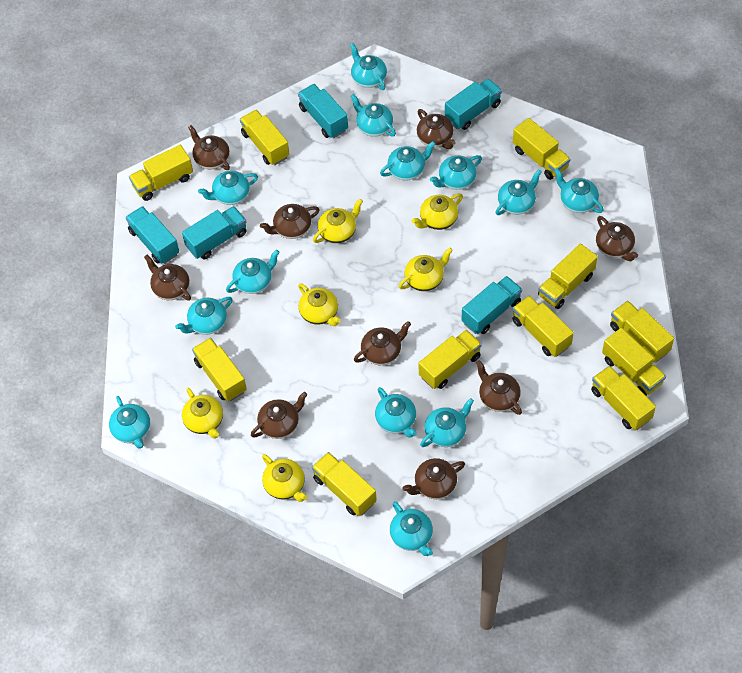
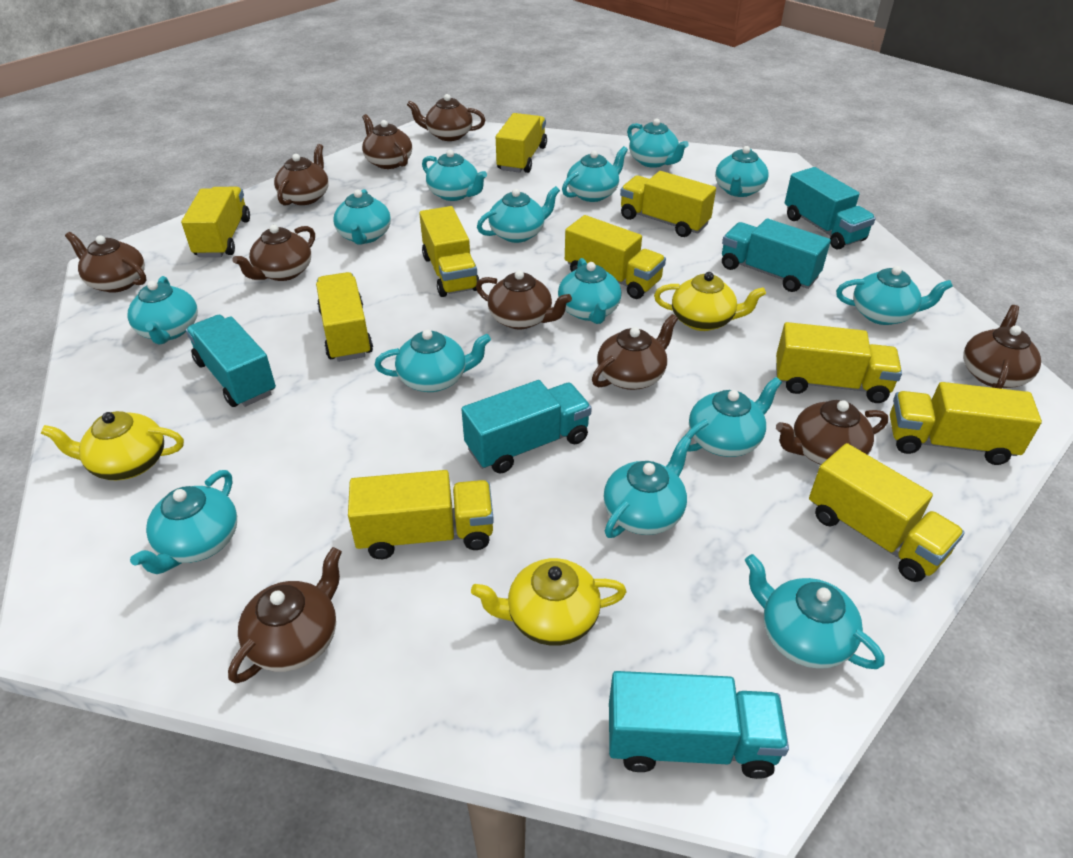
brown teapot: [144,255,191,301] [188,125,230,170] [251,392,307,439] [260,204,320,239] [354,321,411,365] [402,458,465,499] [417,109,456,149] [476,360,522,415] [596,216,638,261] = 9 -> [65,232,146,293] [228,547,342,684] [233,225,315,281] [274,144,329,206] [362,114,412,169] [407,94,485,141] [476,270,572,329] [592,314,678,390] [776,400,888,465] [963,305,1041,389] = 10
turquoise teapot: [109,396,150,449] [175,297,233,335] [198,171,258,205] [226,250,280,294] [350,43,387,90] [351,94,396,137] [375,387,417,438] [380,141,435,181] [390,501,433,556] [420,398,474,447] [430,155,482,190] [495,169,542,215] [554,168,603,213] = 13 -> [128,276,198,345] [130,470,237,574] [333,189,391,245] [375,330,491,392] [422,150,487,201] [477,186,560,243] [558,258,622,324] [562,146,628,202] [604,436,692,538] [627,118,689,168] [685,377,782,457] [715,146,769,197] [745,554,885,669] [836,266,953,325] = 14
yellow teapot: [182,388,223,439] [262,454,307,502] [298,283,341,326] [313,199,363,243] [399,248,453,291] [412,194,463,230] = 6 -> [41,411,184,480] [471,558,626,646] [654,272,766,331] = 3
yellow truck: [129,145,193,201] [192,338,247,402] [240,110,290,165] [312,452,377,516] [419,330,482,389] [512,296,574,357] [513,118,571,180] [538,244,598,309] [591,366,656,431] [602,328,666,395] [610,301,674,363] = 11 -> [181,187,250,257] [316,272,373,362] [348,470,494,559] [419,206,480,297] [496,113,547,173] [565,215,666,299] [620,171,716,237] [776,322,902,403] [809,443,965,582] [890,382,1042,465] = 10

